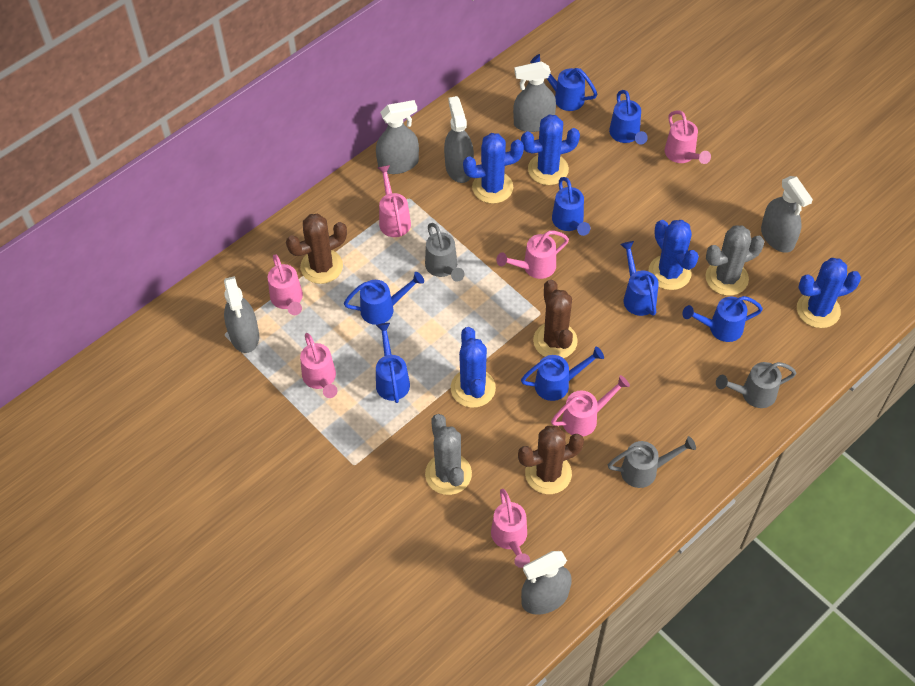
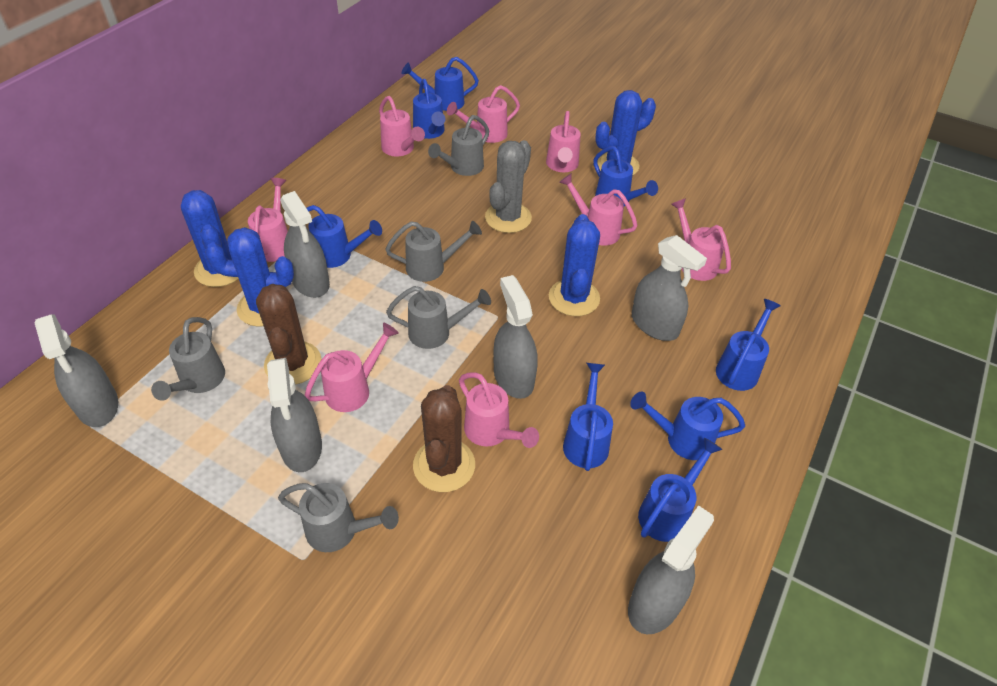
blue cactus: [451,327,496,408] [463,133,524,204] [521,115,580,185] [648,220,699,290] [797,258,861,328] = 5 -> [181,190,239,287] [205,227,294,327] [549,214,600,316] [595,90,656,176] = 4
brown cactus: [286,214,347,284] [518,426,584,494] [533,280,578,358] = 3 -> [256,284,321,385] [413,385,475,492] = 2
grey cactus: [425,414,472,495] [705,225,764,296] = 2 -> [485,140,532,233] = 1
grey watering can: [425,223,465,282] [608,436,696,488] [716,362,796,408] = 3 -> [151,317,225,401] [278,483,399,552] [385,221,482,282] [386,286,491,349] [428,115,489,176] = 5
pink watering can: [268,254,303,315] [300,333,338,398] [377,165,411,237] [491,489,530,568] [497,231,569,279] [551,375,630,437] [665,110,711,164] = 7 -> [248,178,288,262] [305,323,399,412] [379,96,425,156] [447,85,520,143] [459,372,539,448] [546,111,581,172] [559,173,638,246] [671,198,731,281] = 8

